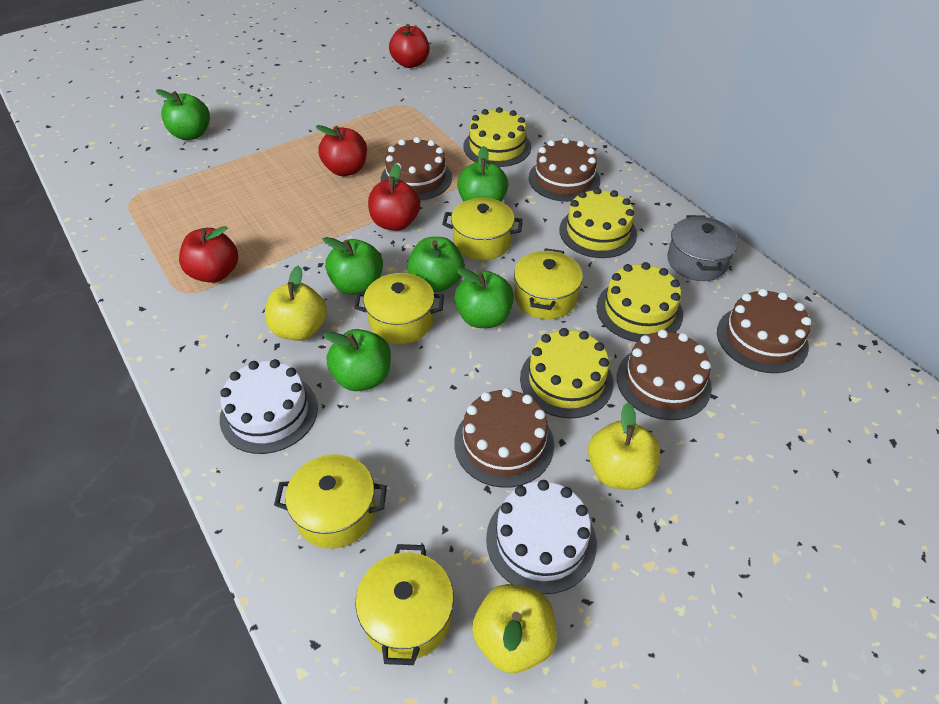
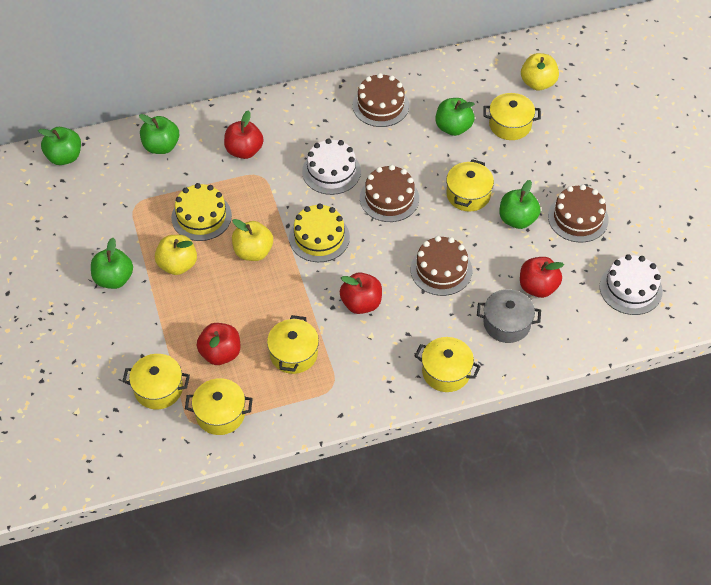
brown cake: [381,137,452,201] [454,388,554,488] [529,138,600,202] [617,330,712,420] [717,289,811,373] = 5 -> [353,73,409,127] [360,165,419,222] [411,236,472,296] [548,185,609,243] = 4
green apple: [156,89,210,140] [323,237,383,295] [323,329,391,391] [407,237,465,292] [454,267,514,328] [457,146,508,202] = 6 -> [38,127,81,165] [91,238,133,289] [139,114,179,154] [435,98,475,136] [500,180,541,229] = 5
yellow cake: [463,107,531,167] [520,328,613,419] [559,188,637,258] [597,262,683,342] = 4 -> [171,183,232,241] [289,203,350,262] = 2
yellow pot: [274,454,387,549] [354,273,444,344] [356,544,454,665] [442,198,523,260] [514,248,583,319] = 5 -> [122,354,190,409] [185,378,253,435] [267,315,319,374] [415,337,481,392] [446,159,494,212] [483,93,541,140] = 6

